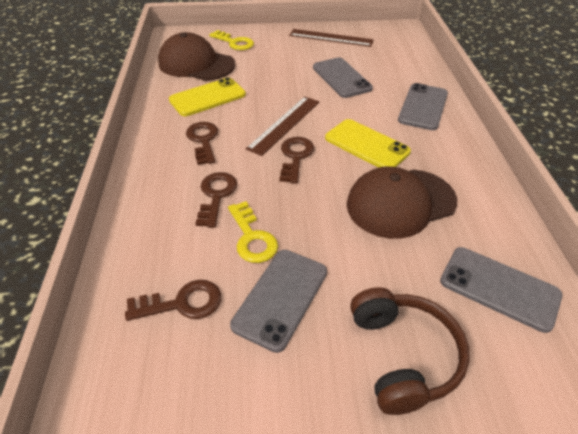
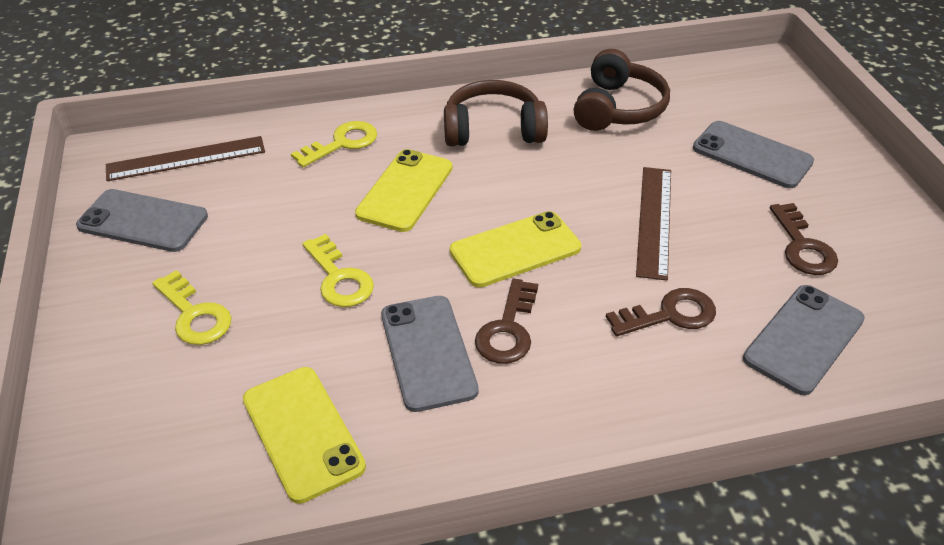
brown cap: [158,32,235,81] [347,166,457,239] = 2 -> none = 0
brown headphones: [350,287,470,415] = 1 -> [444,80,548,146] [574,49,670,131] = 2
brown key: [125,280,221,321] [186,122,218,165] [195,172,237,228] [280,137,314,184] = 4 -> [475,279,538,364] [606,288,716,336] [770,203,838,275] = 3
yellow key: [209,30,254,50] [228,201,278,263] = 2 -> [152,270,232,345] [291,121,377,167] [302,234,374,307] = 3
yellow phone: [169,77,246,116] [325,119,411,168] = 2 -> [243,367,366,504] [355,149,453,232] [450,211,581,287] = 3

